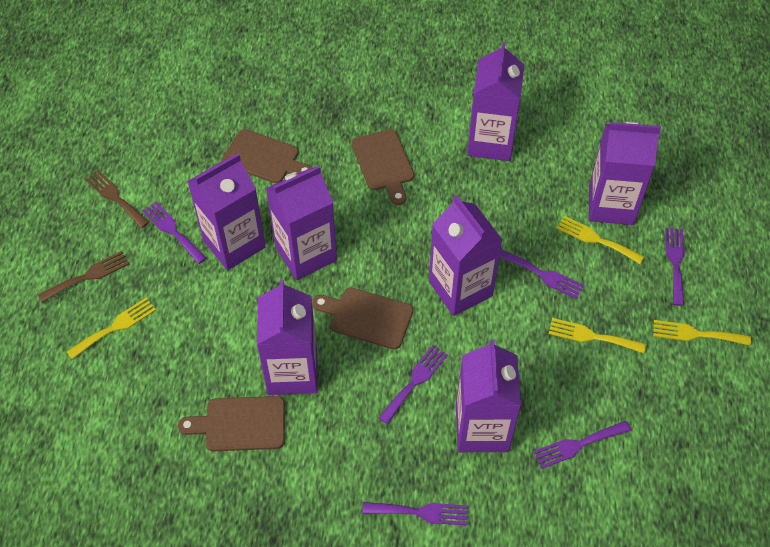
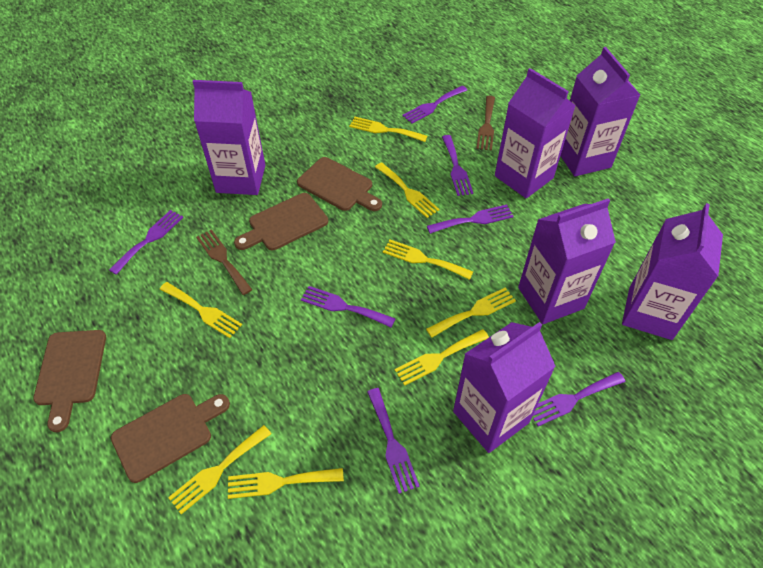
purple carton: [187,154,266,270] [257,280,318,395] [266,166,337,280] [429,195,503,316] [456,339,521,452] [467,42,525,161] [589,122,661,225] = 7 -> [193,80,265,195] [453,322,556,453] [495,68,576,198] [518,198,616,324] [560,47,640,176] [622,203,723,340] = 6
purple fork: [142,201,206,264] [362,502,468,526] [378,345,448,424] [499,249,584,299] [533,421,631,469] [665,228,685,306] = 6 -> [109,210,183,275] [301,286,396,328] [367,388,420,494] [402,86,467,124] [427,204,514,234] [442,135,473,196] [533,372,626,426] = 7
yellow fork: [67,298,156,359] [549,318,646,353] [557,216,644,264] [653,320,751,346] = 4 -> [159,282,242,338] [168,425,271,514] [228,468,344,499] [349,117,427,142] [375,162,440,218] [383,239,473,280] [395,329,489,386] [426,288,516,338] = 8

